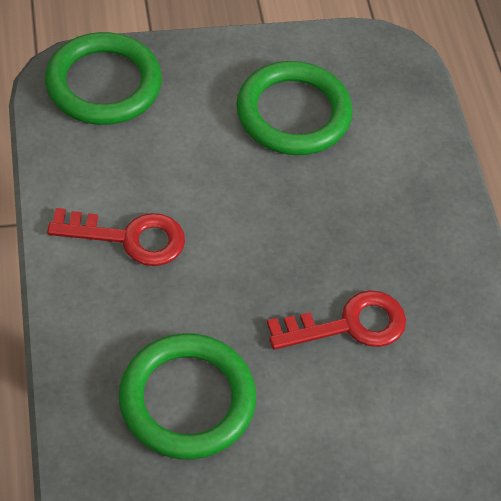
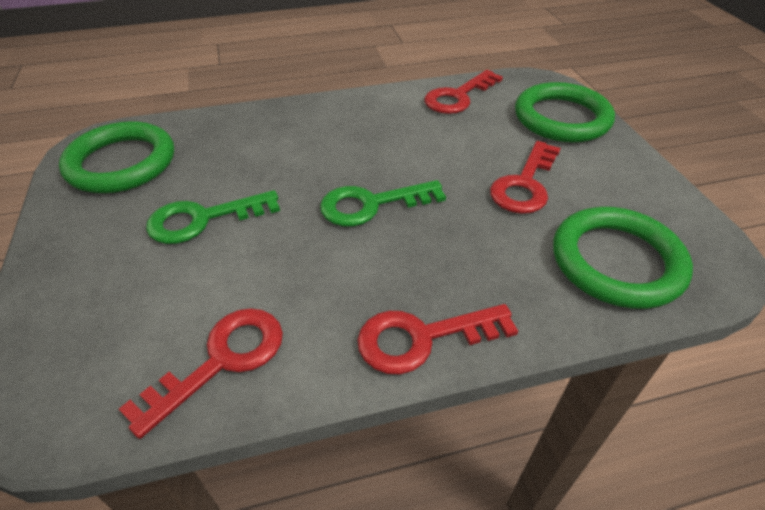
green key: none = 0 -> [146,190,280,244] [320,180,446,226] = 2
red key: [47,208,185,266] [267,290,406,350] = 2 -> [119,308,283,439] [357,304,518,374] [424,70,503,114] [490,141,561,214] = 4

